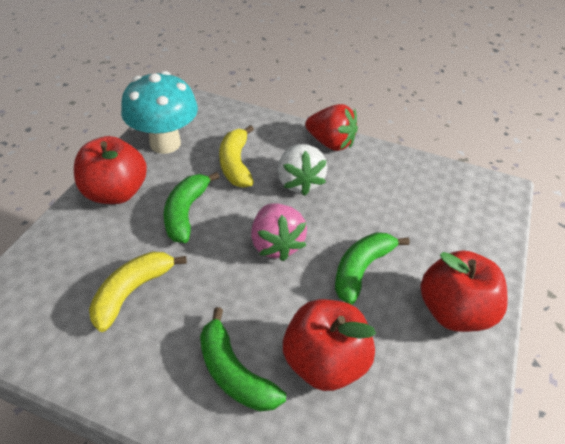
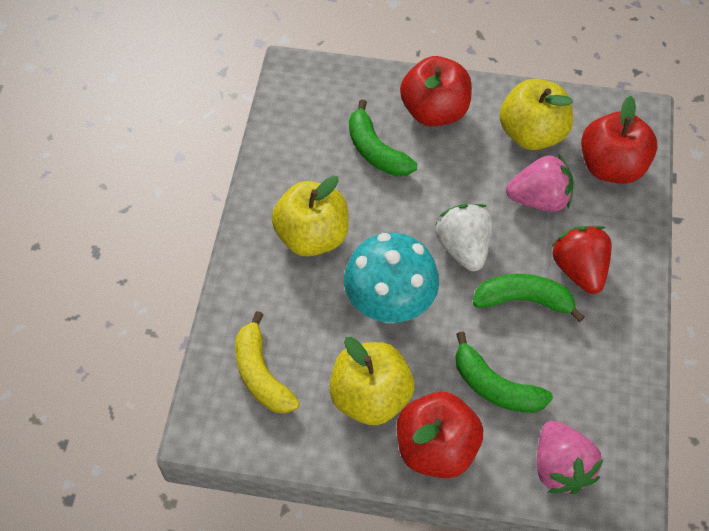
pink strawberry: [251,204,307,262] = 1 -> [506,154,574,212] [537,421,603,494] = 2
yellow apple: none = 0 -> [272,176,349,257] [330,337,414,425] [500,79,573,150] = 3
yellow banana: [89,251,187,332] [219,125,254,188] = 2 -> [235,311,300,414] = 1

